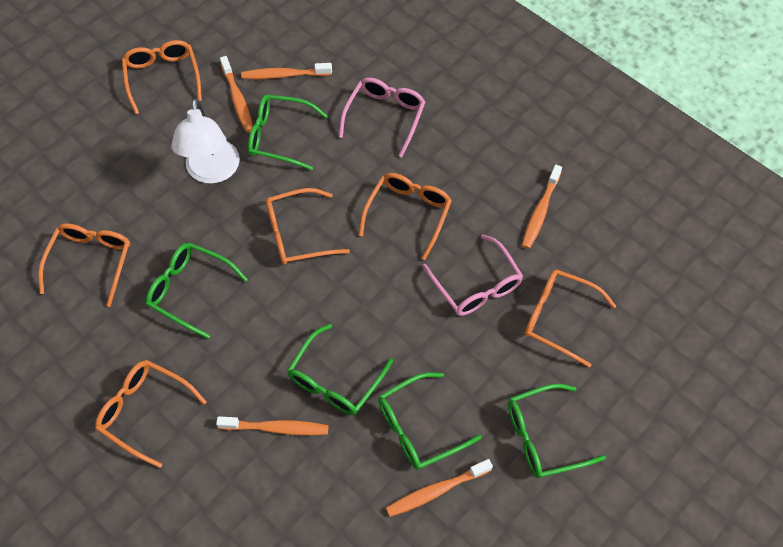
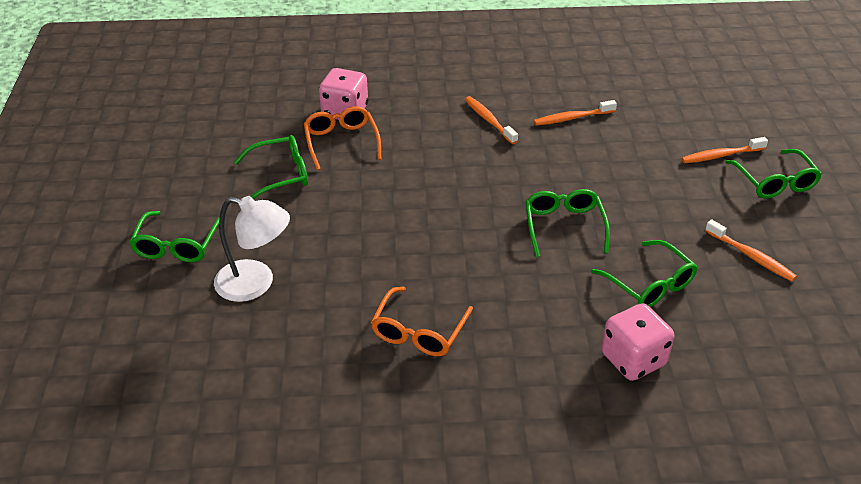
orange glasses: [38,223,130,307] [95,360,207,468] [122,40,202,115] [266,188,350,265] [359,173,452,260] [525,269,616,368] = 6 -> [304,106,381,170] [371,286,473,356] = 2
orange toothbrush: [216,416,329,435] [220,56,253,132] [241,63,332,79] [386,459,493,517] [522,165,562,249] = 5 -> [465,96,518,144] [534,100,617,126] [681,137,768,163] [705,219,797,281] = 4
pink dice: none = 0 -> [319,68,368,120] [601,303,674,381] = 2
pink glasses: [339,78,425,157] [422,234,523,316] = 2 -> none = 0

